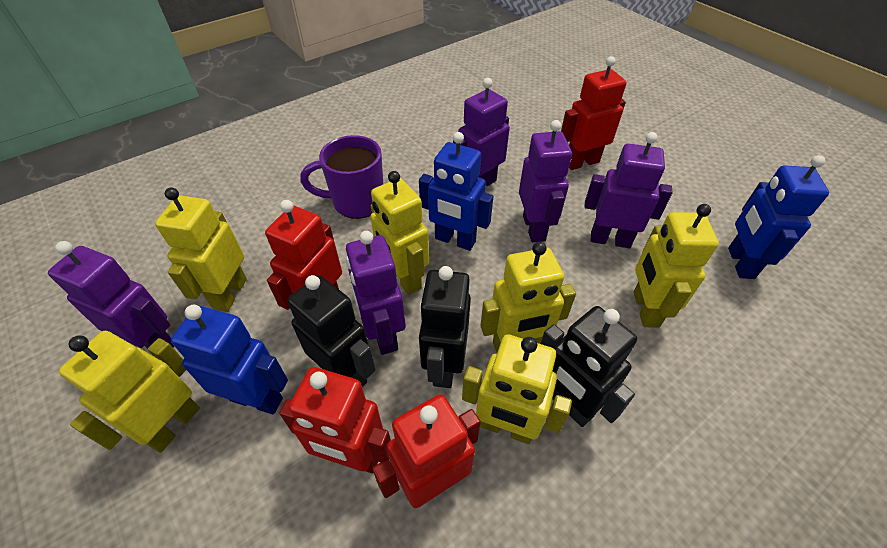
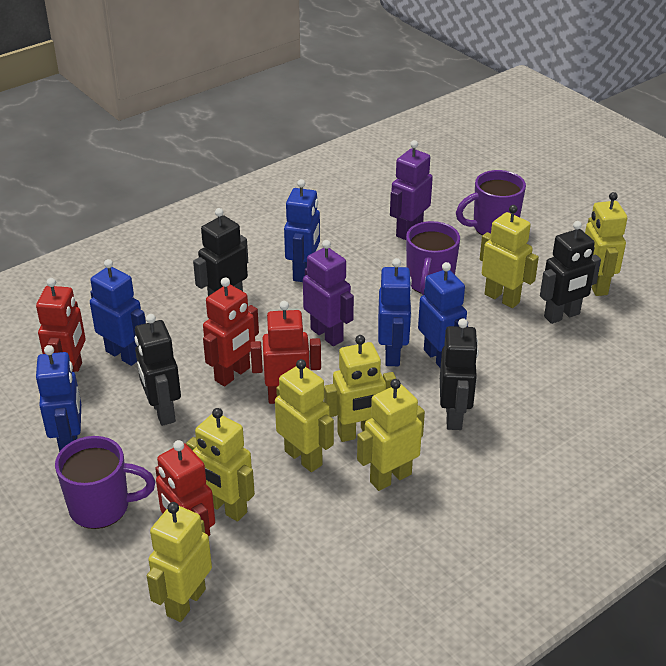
black robot: [287,275,376,387] [419,266,471,388] [541,306,637,427] = 3 -> [135,314,181,426] [193,208,248,296] [440,318,479,430] [540,221,601,324] = 4
blue robot: [171,305,288,414] [419,132,493,251] [728,155,829,279] = 3 -> [36,345,81,452] [90,259,146,366] [284,179,320,282] [378,258,412,366] [418,262,468,368] = 5
purple mug: [300,135,383,219] = 1 -> [55,436,156,529] [406,221,460,295] [456,170,526,235] = 3
purple robot: [48,241,174,349] [346,231,406,355] [453,78,510,186] [519,120,572,243] [584,132,673,248] = 5 -> [303,240,354,346] [390,140,433,240] = 2
yellow robot: [59,331,200,453] [155,188,247,312] [370,171,429,295] [462,334,572,444] [480,242,576,352] [633,204,719,328] = 6 -> [147,502,212,622] [186,408,255,521] [275,359,334,472] [324,335,396,442] [357,379,425,491] [480,205,539,308] [585,192,627,296] = 7

